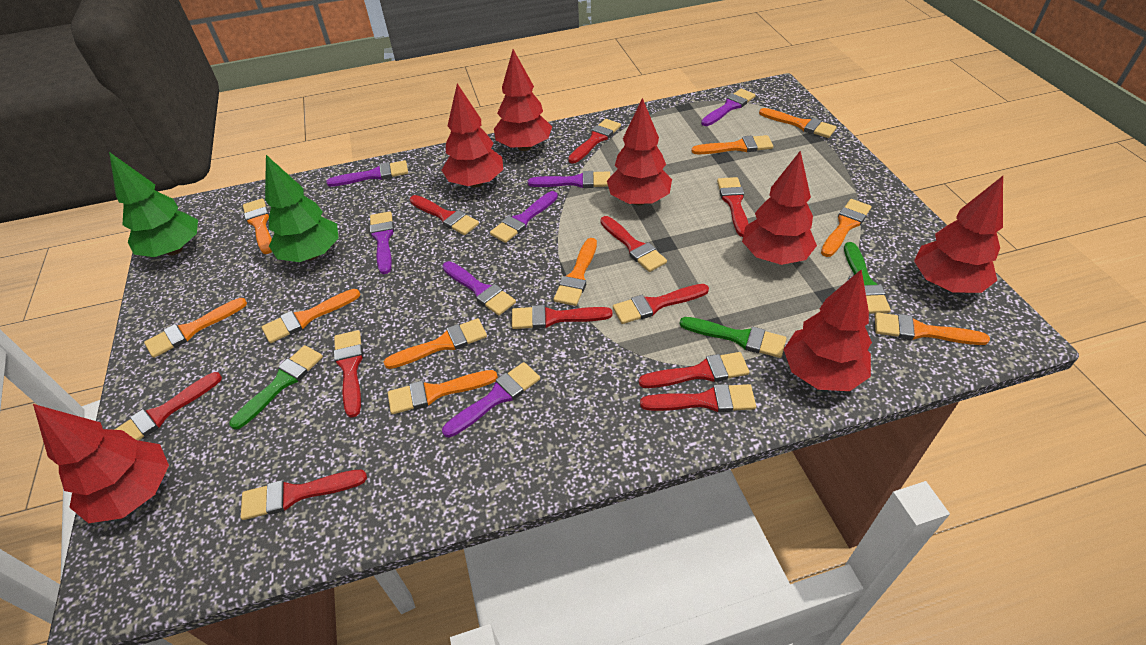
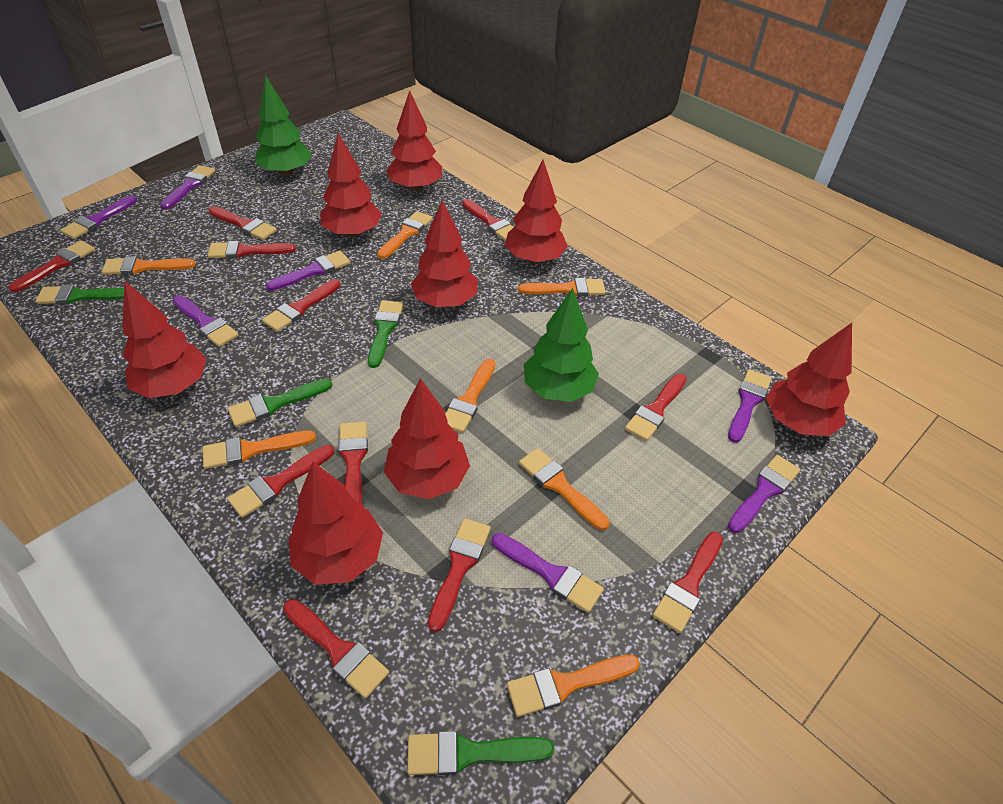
green brush: [229,345,323,430] [680,317,787,358] [844,242,891,314] = 3 -> [36,285,124,304] [228,379,333,427] [368,300,403,368] [407,731,554,775] = 4
orange brush: [144,298,247,358] [243,198,272,254] [262,289,360,343] [384,318,487,369] [388,370,498,414] [553,238,597,306] [692,135,773,154] [759,108,837,138] [821,199,872,257] [875,312,990,345] = 10 -> [102,256,196,275] [203,431,316,469] [377,211,433,259] [445,359,496,433] [507,655,640,717] [518,278,606,296] [519,448,609,530] = 7
red tree: [33,404,169,523] [442,84,503,188] [494,49,552,151] [607,98,672,205] [742,151,817,265] [783,269,872,391] [914,176,1003,293] = 7 -> [122,281,207,398] [289,462,383,585] [320,133,382,238] [384,378,470,499] [386,91,442,191] [411,200,478,307] [505,160,568,264] [766,323,852,436] = 8

